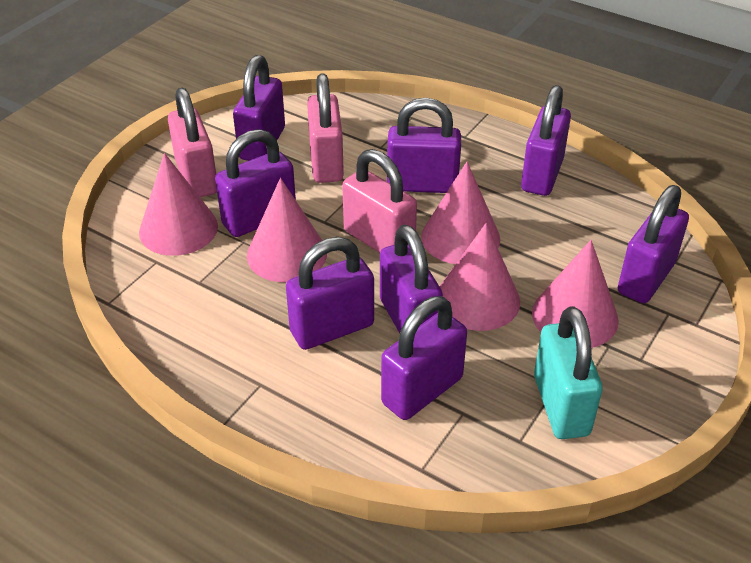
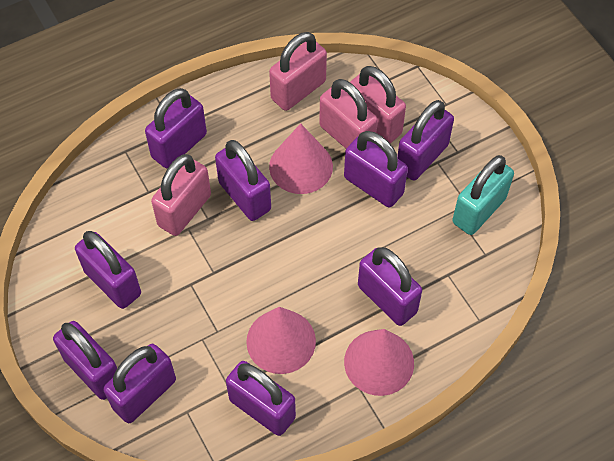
pink cone: [139,153,218,256] [247,178,327,282] [421,162,500,264] [440,223,520,331] [532,240,619,348] = 5 -> [246,307,316,374] [269,123,333,194] [344,329,414,396] = 3
pink padlock: [168,88,217,197] [307,73,344,183] [342,149,417,253] = 3 -> [151,154,211,236] [269,32,327,111] [319,79,378,149] [350,66,406,144] = 4
purple padlock: [215,129,296,237] [233,55,285,161] [286,237,374,350] [380,225,443,333] [381,296,467,420] [387,98,461,193] [521,85,571,196] [618,185,689,303] = 8 -> [53,321,117,400] [75,231,141,309] [103,344,176,423] [145,88,207,168] [215,140,271,221] [226,361,296,436] [344,131,408,208] [358,247,422,326] [397,100,454,180] = 9

